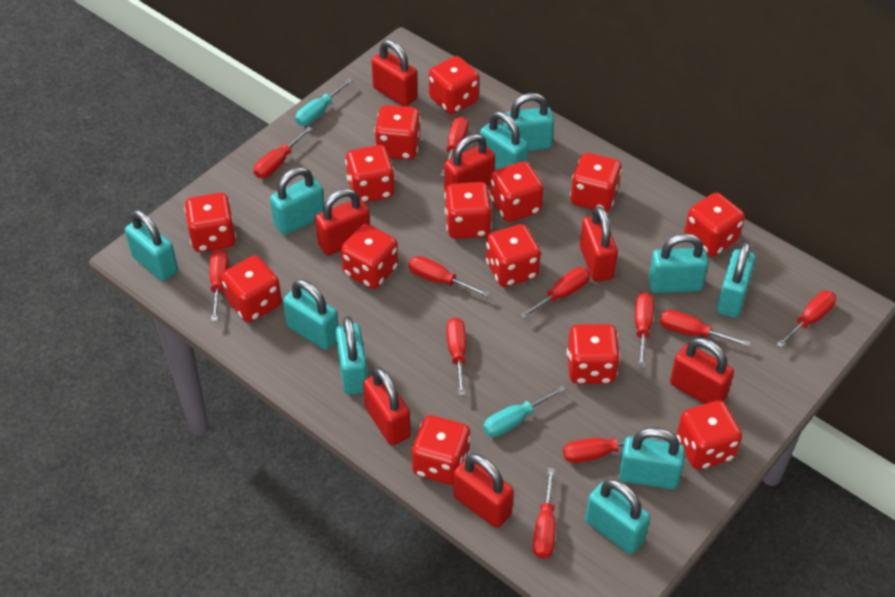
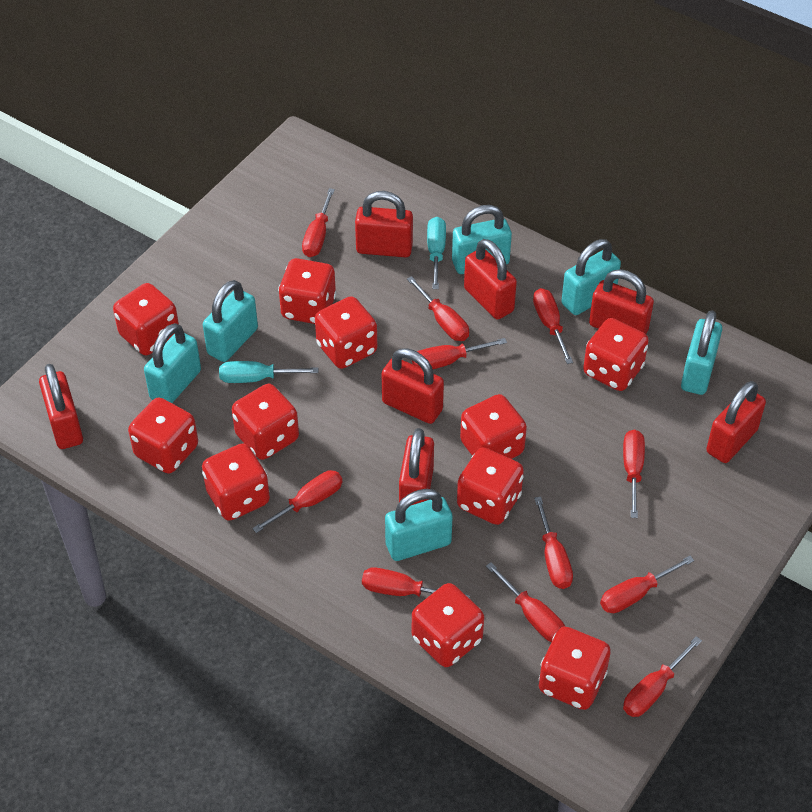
red dice: [184,193,236,252] [221,256,282,322] [341,224,398,289] [345,145,395,203] [374,105,421,160] [412,415,471,485] [429,56,479,114] [445,182,492,239] [486,224,541,287] [490,161,544,222] [567,324,620,384] [570,153,622,212] [677,401,742,470] [684,193,745,257] = 14 -> [113,283,179,355] [128,397,198,474] [202,443,270,521] [232,384,299,460] [278,258,336,324] [315,296,377,369] [412,583,484,667] [457,447,524,525] [460,394,527,459] [539,627,611,710] [583,318,649,391] = 11
turquoise padlock: [125,210,178,281] [270,167,324,235] [283,279,338,350] [336,316,368,395] [480,111,528,170] [503,93,554,151] [585,479,650,554] [619,428,685,489] [648,233,709,293] [717,242,756,318] = 10 -> [144,323,201,403] [203,280,258,362] [385,489,453,561] [452,205,512,274] [561,239,621,315] [681,310,722,395] = 6

